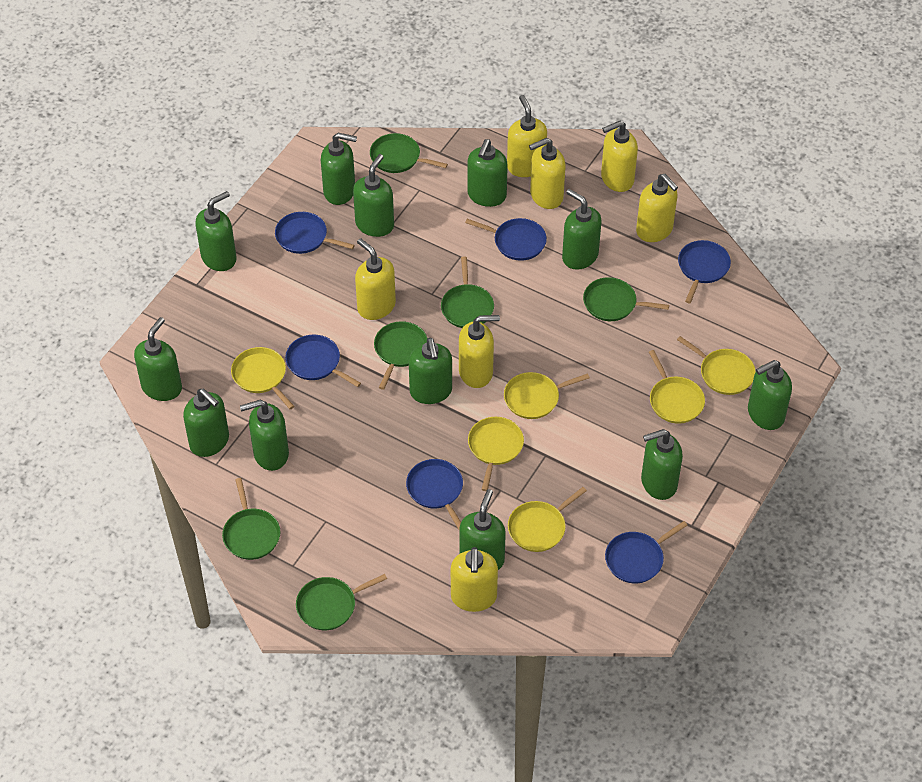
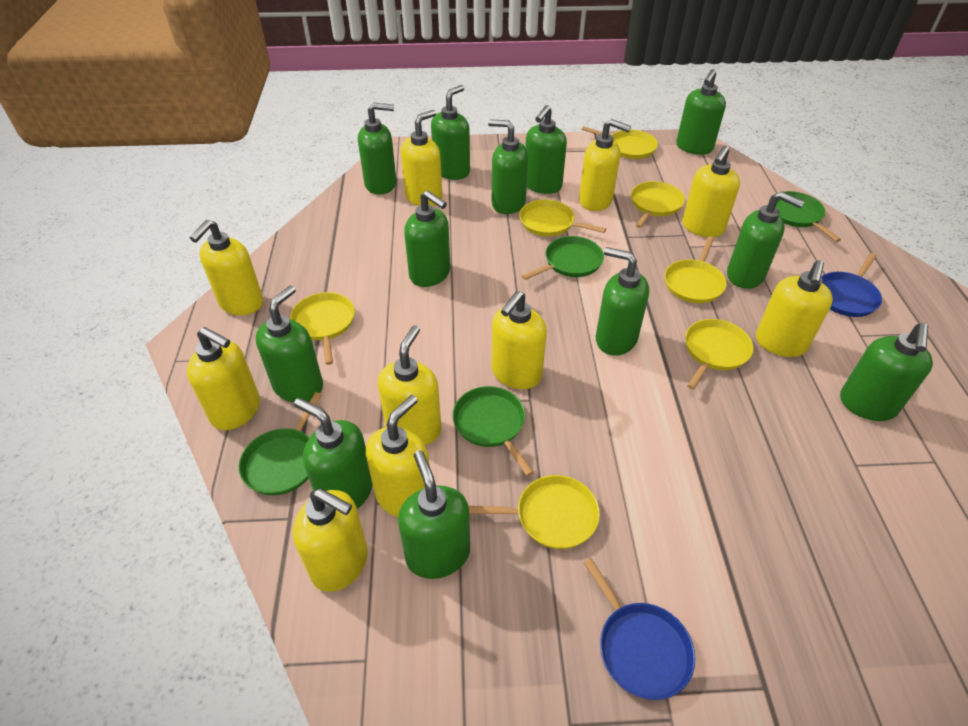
blue pan: [275,212,355,254] [285,335,361,387] [406,459,463,531] [465,218,547,261] [605,521,688,584] [678,240,731,303] = 6 -> [583,558,695,700] [821,253,882,317] = 2
green pan: [222,478,280,560] [296,574,387,630] [370,133,448,173] [374,321,428,390] [441,256,494,328] [583,277,669,321] = 6 -> [239,392,322,495] [452,386,534,476] [522,236,604,280] [769,191,841,242] = 4
yellow pan: [231,347,294,409] [468,417,524,491] [504,372,590,419] [508,487,587,552] [649,350,705,424] [677,336,756,395] = 6 -> [290,292,355,365] [468,475,600,549] [519,199,606,236] [582,126,658,159] [631,181,685,228] [665,237,727,303] [685,319,754,390] = 7
yellow soap dispenser: [355,238,396,320] [451,547,498,612] [459,315,500,388] [507,95,547,177] [529,138,566,209] [601,121,638,192] [636,174,678,242] = 7 -> [187,327,260,430] [190,220,263,315] [293,489,368,592] [366,395,429,517] [378,325,442,445] [401,110,442,206] [492,291,547,389] [579,119,631,211] [682,146,740,237] [756,260,833,357] = 10

